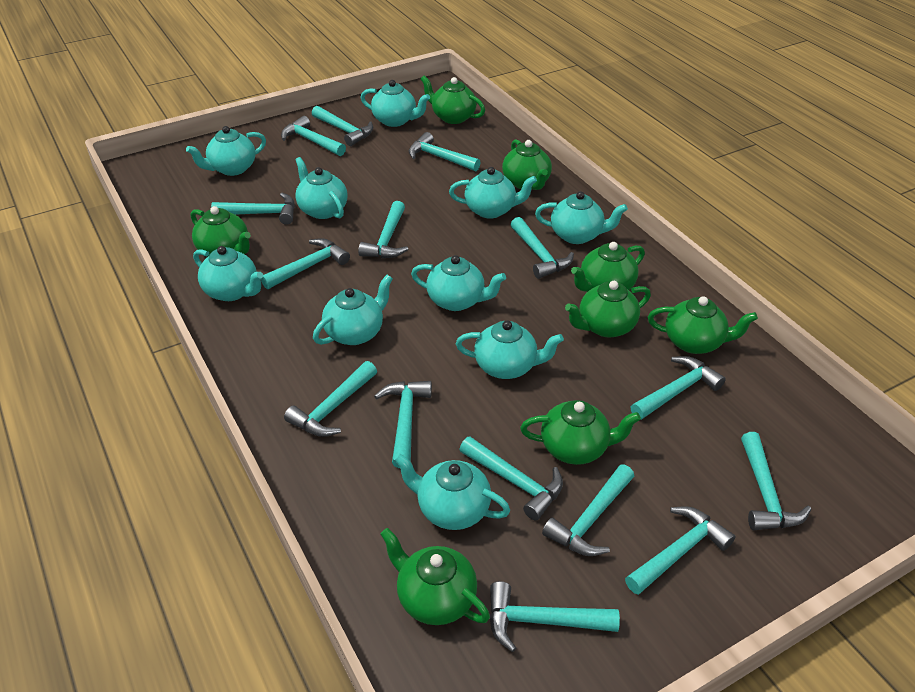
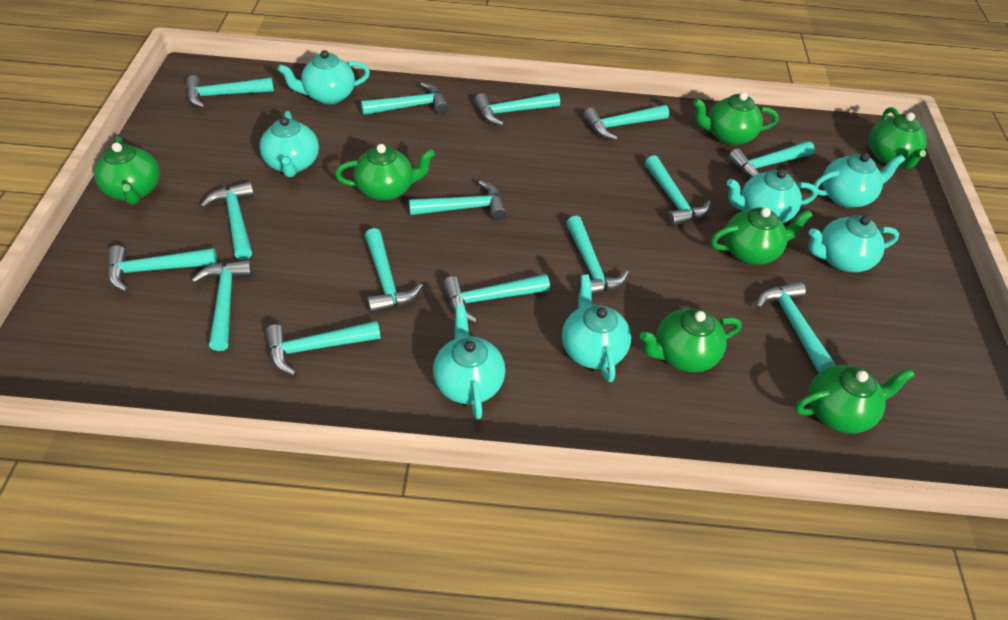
green teapot: [191,206,251,255] [380,528,490,625] [421,76,485,124] [502,139,552,190] [520,400,641,465] [565,281,651,338] [571,242,645,292] [648,296,758,354] = 8 -> [94,136,160,205] [335,144,435,201] [640,308,742,372] [693,92,778,145] [711,208,813,265] [795,365,915,433] [869,107,927,169] = 7
turquoise teapot: [186,126,266,176] [193,246,263,301] [295,157,348,219] [313,275,393,345] [360,80,430,127] [394,453,510,530] [411,255,506,311] [449,167,537,219] [456,320,564,379] [535,191,628,244] = 10 -> [259,111,319,177] [278,50,370,104] [433,304,505,419] [562,274,631,382] [727,169,818,223] [808,215,899,272] [813,153,905,208] = 7

